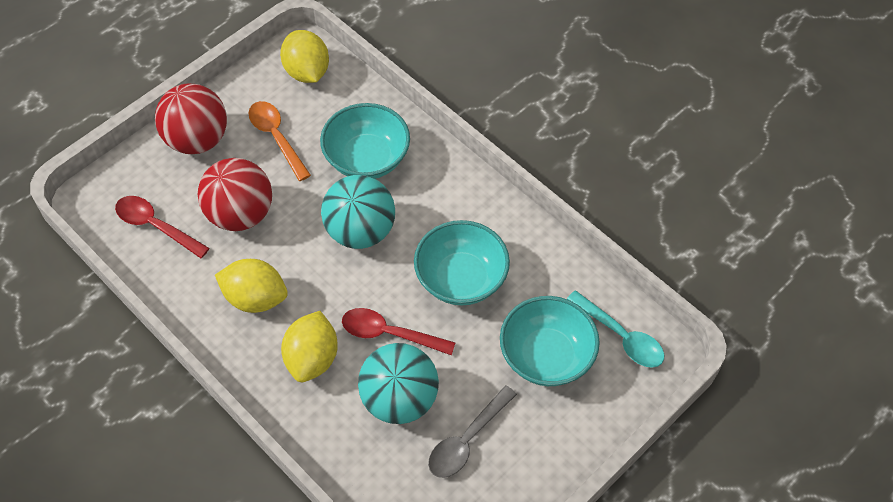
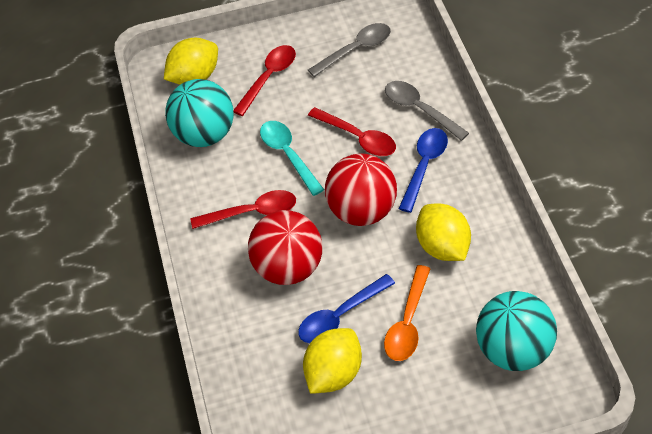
blue spoon: none = 0 -> [298,274,395,343] [399,128,448,213] = 2
grey spoon: [428,385,517,478] = 1 -> [308,23,391,77] [385,81,469,141] = 2
red spoon: [115,196,210,258] [342,308,456,355] = 2 -> [190,190,296,229] [233,45,296,116] [308,107,396,156] = 3
turquoise bowl: [320,103,410,179] [414,220,510,306] [500,296,600,386] = 3 -> none = 0

